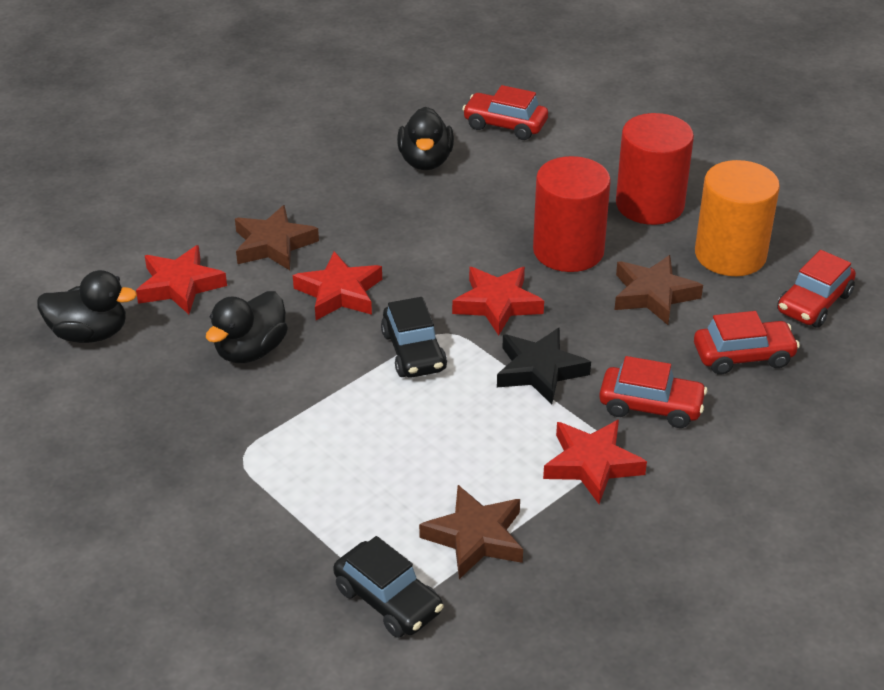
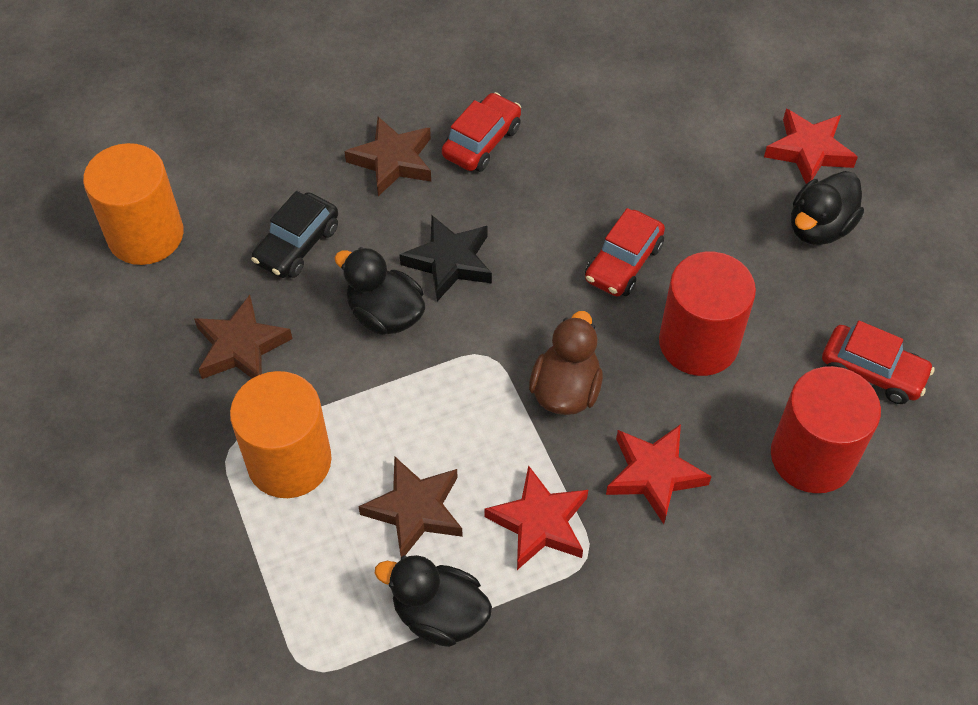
black car: [333,536,444,638] [381,297,447,378] = 2 -> [251,191,338,278] = 1
brown duck: none = 0 -> [529,311,603,415] = 1
orange cylinder: [695,160,780,276] = 1 -> [83,143,184,265] [230,371,332,498] = 2
red car: [462,85,548,140] [599,356,707,428] [694,311,800,375] [777,250,856,327] = 4 -> [442,92,521,172] [585,208,665,297] [822,321,935,404] = 3
red star: [136,245,227,314] [293,251,382,320] [452,267,544,336] [543,420,647,504] = 4 -> [484,465,588,570] [606,424,712,524] [764,109,858,184] = 3

